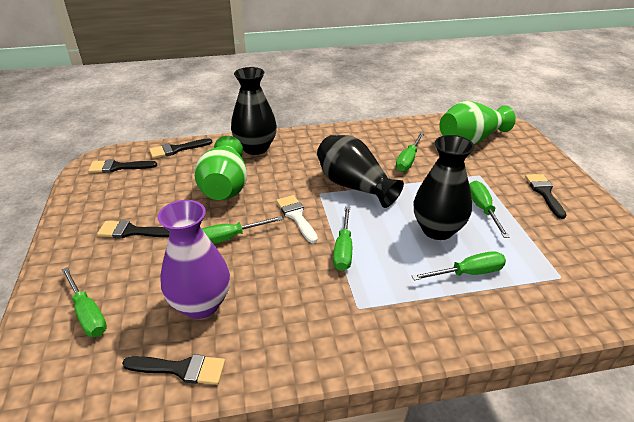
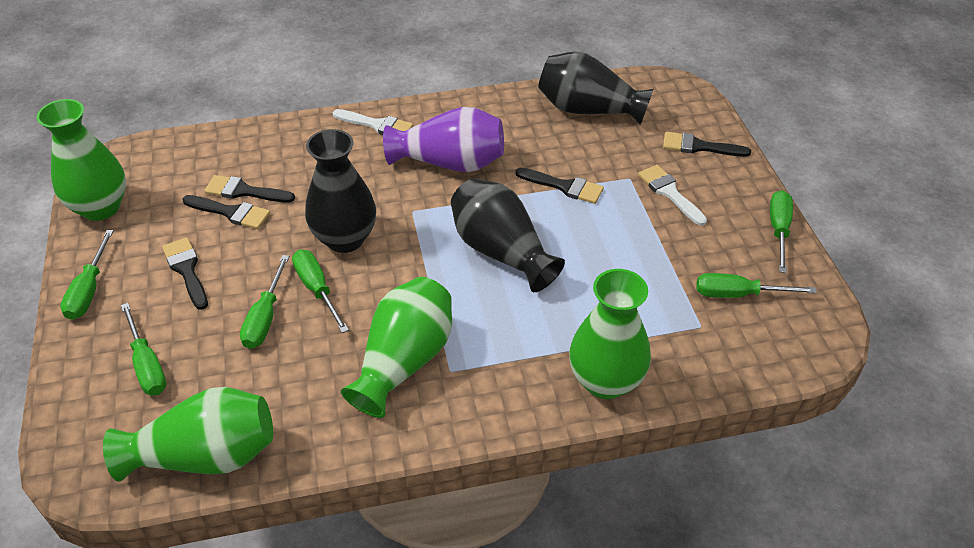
green vase: [194,136,247,200] [439,101,516,144] = 2 -> [36,99,126,221] [103,387,273,481] [341,277,452,418] [569,269,651,399] = 4
white brush: [276,195,318,243] = 1 -> [333,109,413,135] [638,165,707,226] = 2

